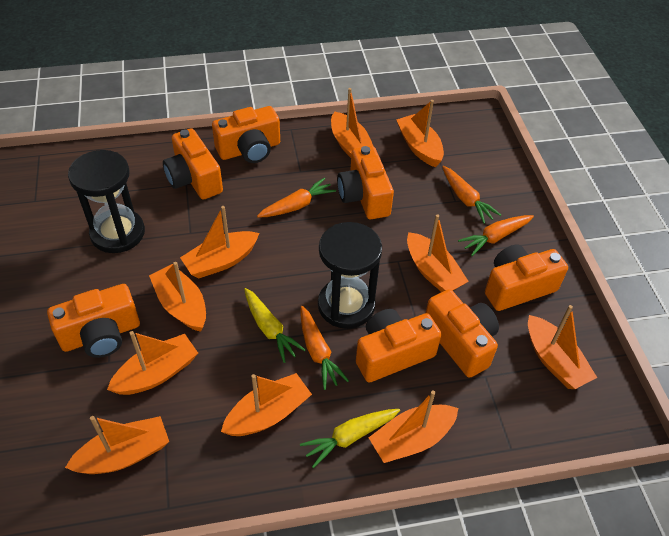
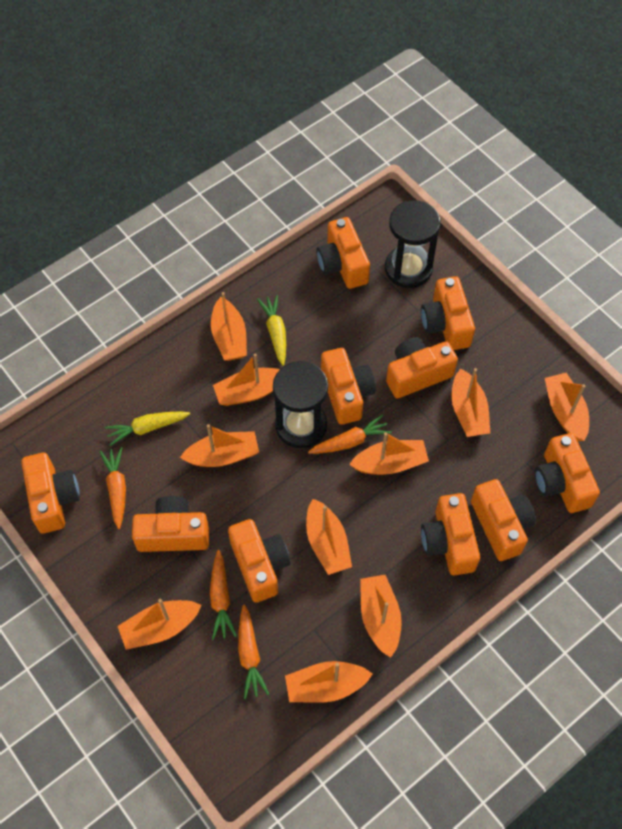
orange camera: [47,284,140,358] [163,128,223,199] [212,106,280,163] [337,146,394,219] [356,309,442,382] [426,289,499,378] [485,245,568,311] = 7 -> [21,453,80,533] [132,496,209,552] [228,519,290,603] [316,217,370,289] [321,348,376,425] [386,337,458,399] [421,276,475,350] [421,493,480,575] [471,479,536,561] [535,433,600,513] = 10

